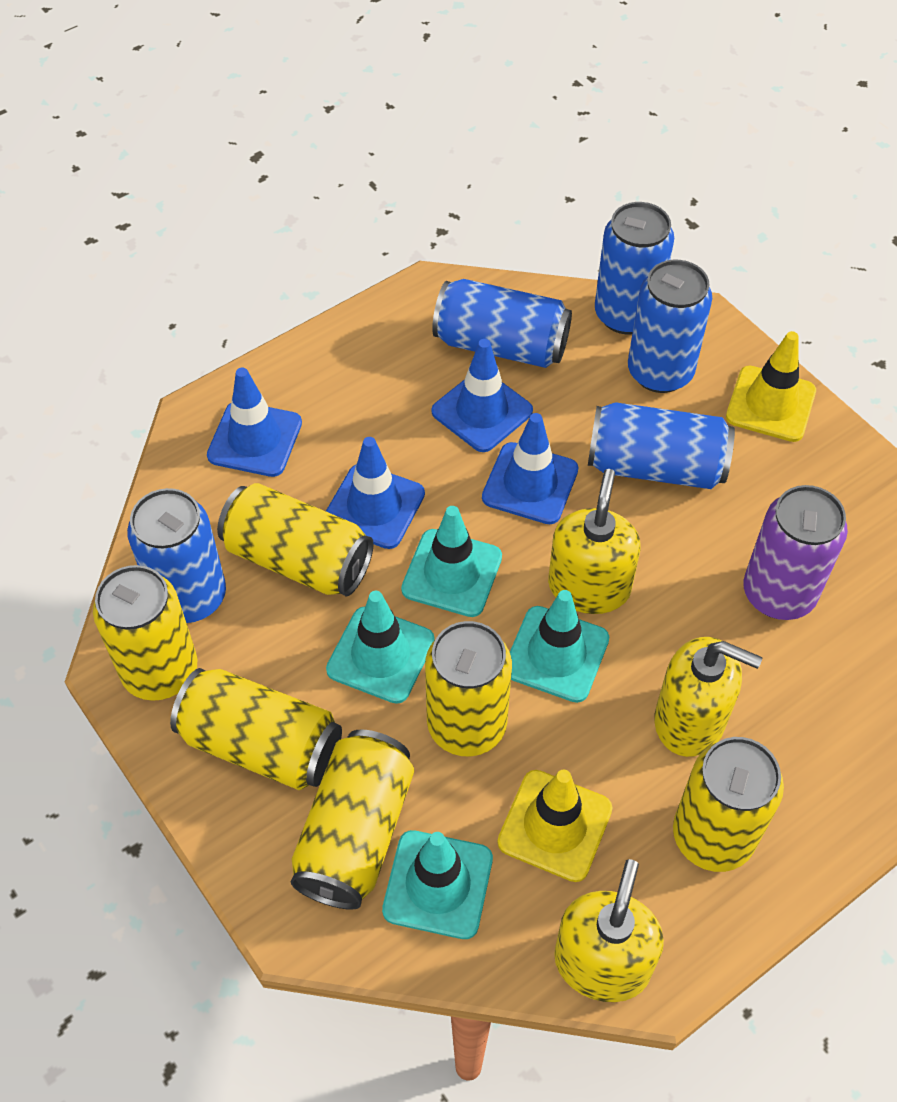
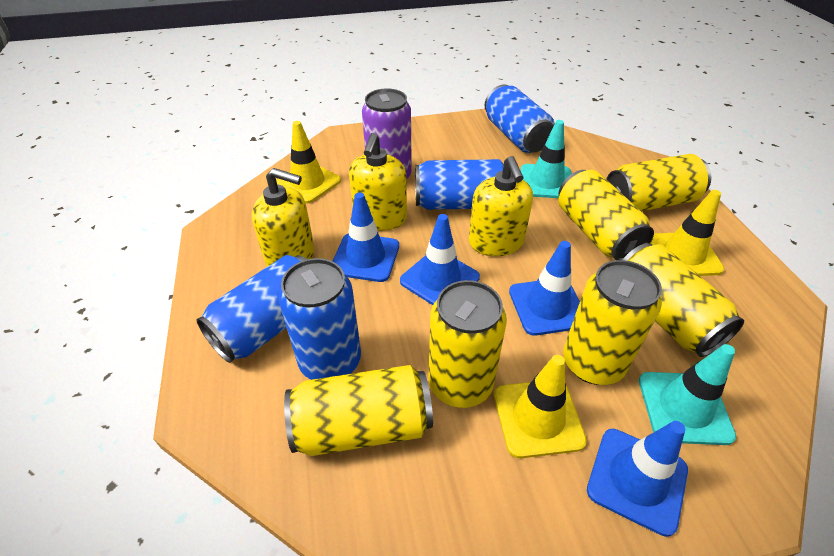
blue can: [127,488,226,623] [432,279,572,368] [588,402,735,489] [595,202,674,334] [628,260,712,393] = 5 -> [197,255,307,363] [279,258,361,380] [415,159,504,210] [485,84,555,153] = 4
turquoise traffic cone: [326,591,435,704] [382,830,493,939] [401,506,502,617] [510,590,609,703] = 4 -> [520,120,572,198] [639,344,736,445] = 2
yellow traffic cone: [498,770,612,882] [726,331,816,442] = 2 -> [276,121,341,204] [494,355,587,458] [650,190,724,276] = 3

